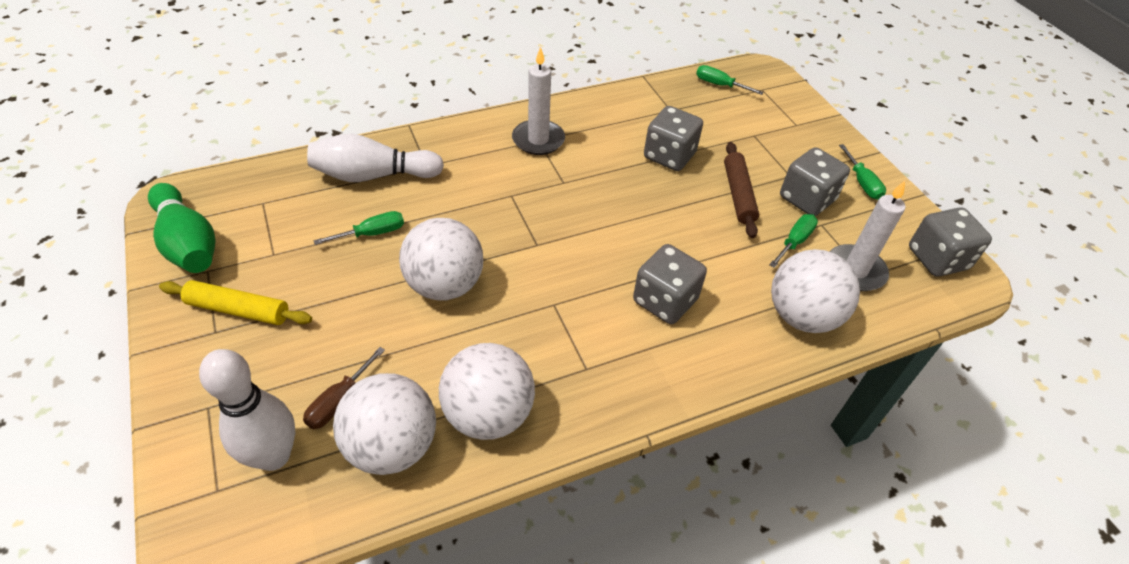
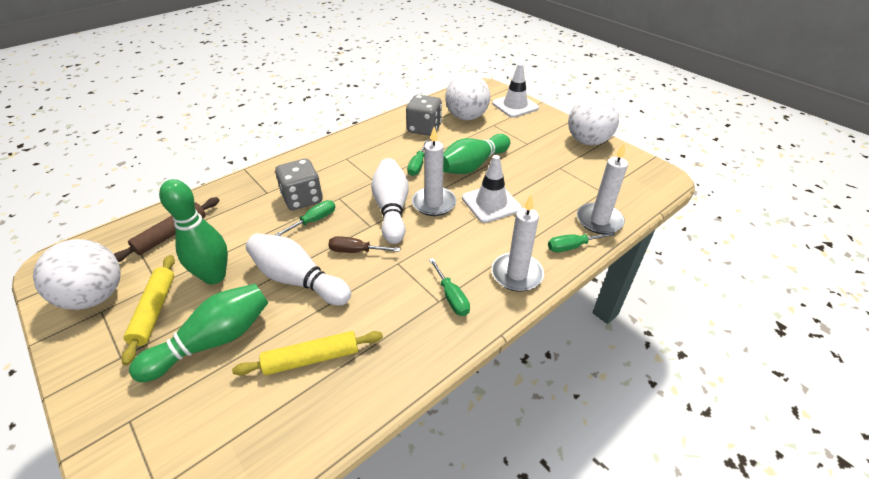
green bowling pin: [148,183,216,273] = 1 -> [129,284,268,382] [159,179,228,285] [443,134,510,174] = 3
grey dice: [633,244,707,324] [644,106,703,171] [780,147,850,216] [909,207,992,277] = 4 -> [275,159,323,210] [406,95,442,136] = 2
white ball: [333,373,436,475] [399,218,484,301] [439,343,535,440] [771,249,860,333] = 4 -> [33,239,121,310] [445,73,490,120] [568,96,619,145] = 3
white candle: [512,47,565,155] [830,181,905,291] = 2 -> [412,127,456,216] [491,195,544,292] [577,143,628,234] = 3
white traffic cone: none = 0 -> [462,155,522,223] [492,63,539,118] = 2
yellow rolling pin: [159,280,312,325] = 1 -> [121,255,175,365] [232,331,383,376] = 2

